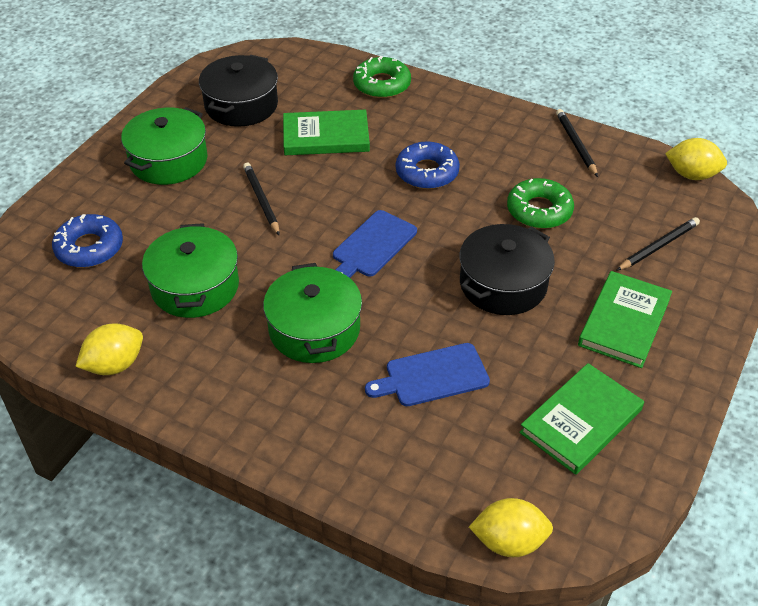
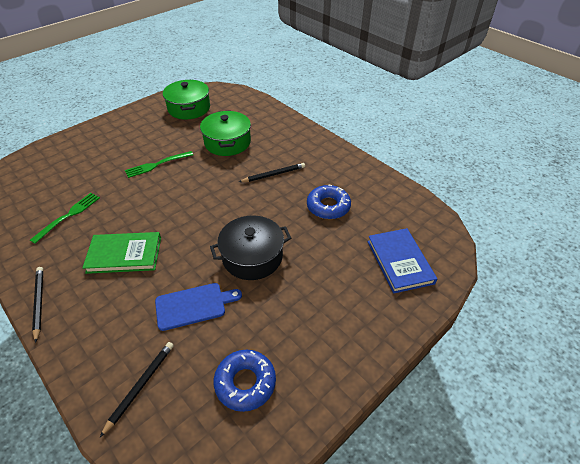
black pot: [199,55,278,127] [459,224,555,315] = 2 -> [210,215,291,280] = 1
blue book: none = 0 -> [367,228,437,293] = 1
blue cutting board: [333,210,417,278] [365,343,490,406] = 2 -> [155,283,242,331] = 1
green book: [283,110,370,155] [519,363,644,475] [578,271,672,368] = 3 -> [82,232,161,274] = 1
green donut: [353,56,411,98] [507,178,574,229] = 2 -> none = 0
green fork: none = 0 -> [30,193,100,244] [125,151,193,178] = 2
green pot: [121,107,208,185] [142,223,239,318] [263,263,362,363] = 3 -> [163,80,210,119] [200,111,251,156] = 2
yellow lemon: [75,323,143,375] [469,498,553,557] [665,138,727,180] = 3 -> none = 0

